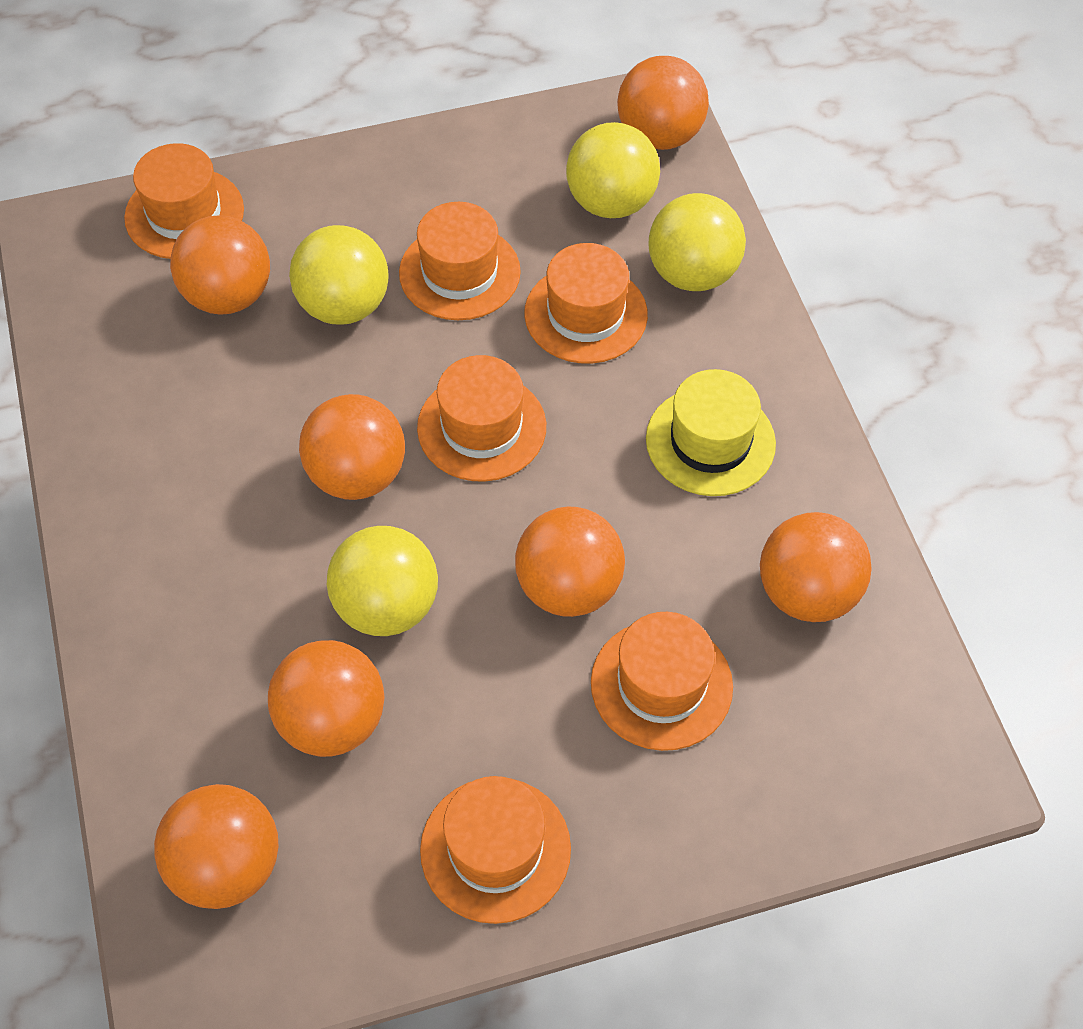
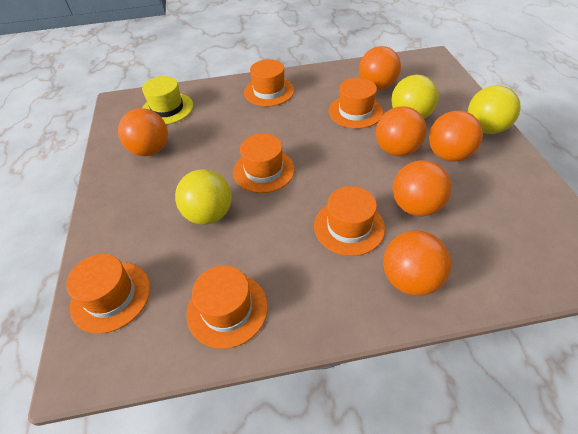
orange ball: [154,784,279,909] [170,215,270,315] [268,640,385,757] [299,394,405,500] [515,507,625,617] [617,56,709,150] [760,512,871,622] = 7 -> [118,108,168,156] [359,46,401,90] [376,106,427,156] [383,231,451,296] [393,160,452,216] [429,111,483,162] = 6
yellow ball: [289,225,389,325] [327,526,438,636] [566,122,660,218] [649,193,746,291] = 4 -> [175,169,232,225] [391,75,438,119] [468,85,521,134] = 3

